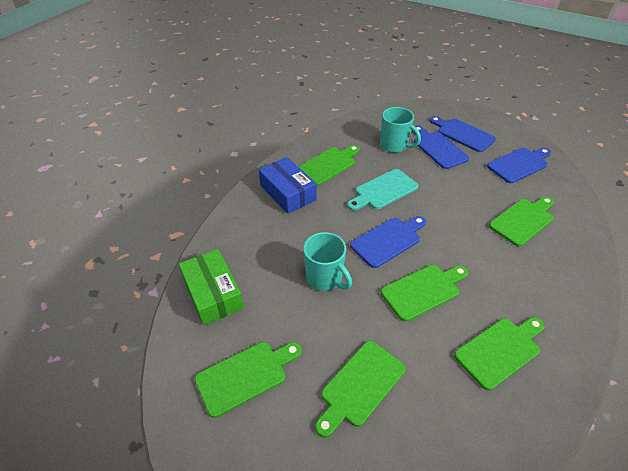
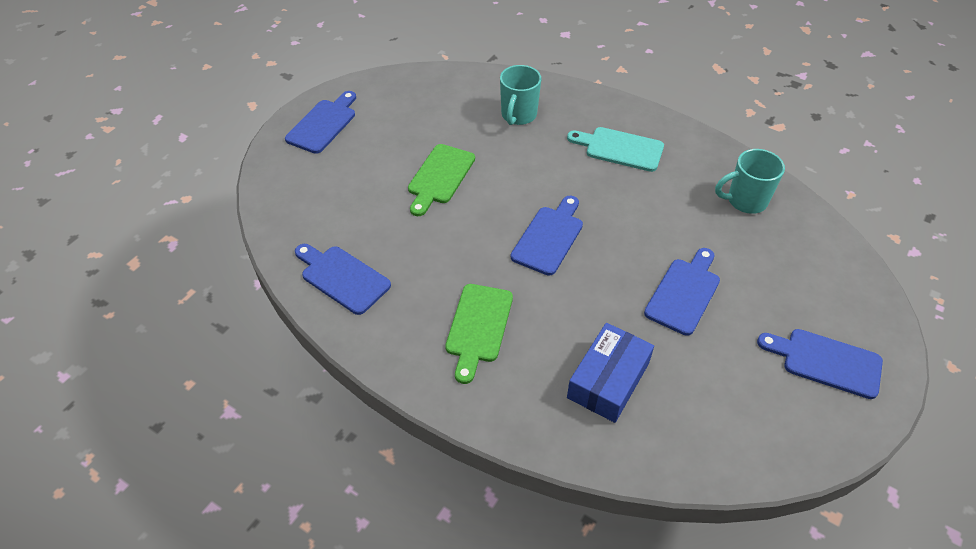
blue cutting board: [350,216,426,268] [412,125,469,169] [430,116,496,152] [487,148,551,183] = 4 -> [285,91,356,154] [295,244,391,315] [511,196,583,276] [644,248,720,336] [757,329,883,399] = 5
green box: [179,249,244,326] = 1 -> none = 0
green cutting board: [195,342,302,418] [298,145,360,186] [315,341,405,438] [381,265,468,322] [454,317,544,391] [489,196,554,246] = 6 -> [408,144,475,216] [445,284,513,384] = 2

